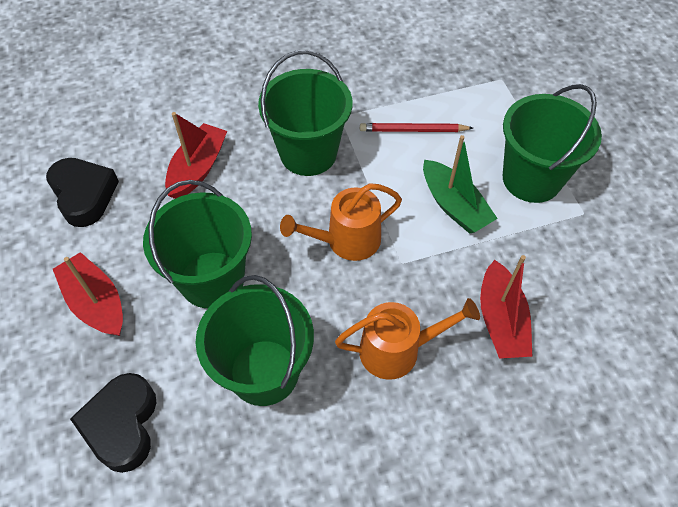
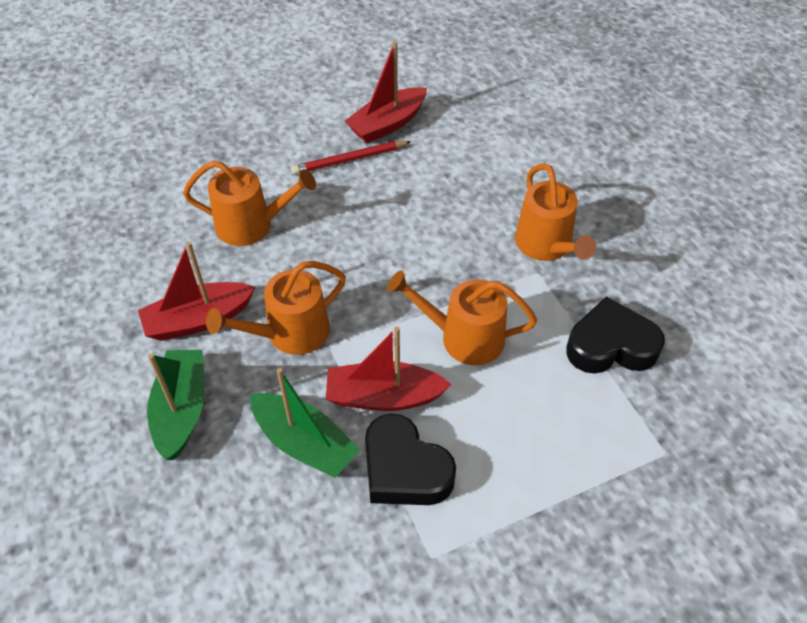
green boat: [423,135,498,234] = 1 -> [147,350,205,460] [250,368,360,478] = 2
green bucket: [143,180,252,308] [196,275,314,406] [258,50,352,176] [503,84,602,203] = 4 -> none = 0
orange watering can: [280,183,402,261] [335,298,480,380] = 2 -> [183,160,316,246] [206,261,346,355] [387,271,537,365] [515,163,596,261] = 4

